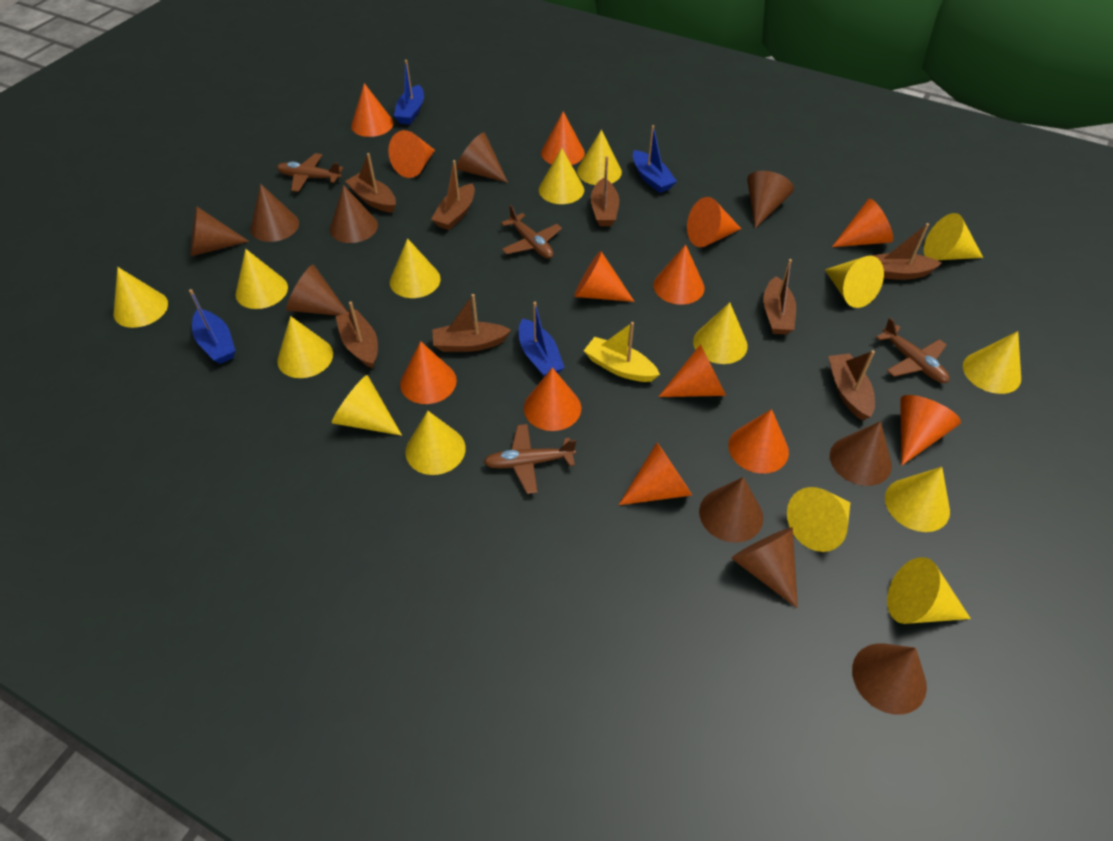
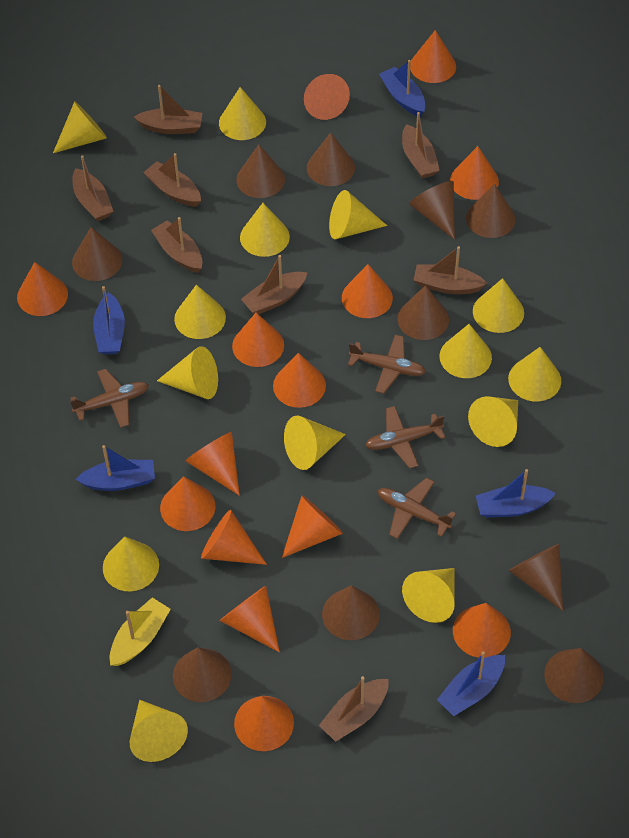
blue boat: [189,289,235,364] [394,60,424,124] [519,302,565,377] [633,125,677,193] = 4 -> [76,445,155,491] [93,286,125,354] [379,60,426,116] [437,651,505,716] [476,469,556,518] = 5
orange cone: [351,83,394,137] [388,130,435,178] [400,341,457,404] [524,368,581,431] [541,111,585,165] [574,251,635,302] [619,443,692,505] [653,244,705,305] [658,344,726,397] [687,197,741,247] [728,409,789,474] [832,199,893,247] [900,395,961,466] = 13 -> [17,262,68,316] [160,476,215,531] [185,432,240,496] [201,510,267,565] [219,586,280,652] [232,313,284,367] [234,696,294,751] [273,353,326,408] [282,495,343,558] [304,74,350,120] [342,264,393,318] [410,30,456,83] [450,146,499,200] [453,603,511,658] = 14
yellow cone: [114,267,168,328] [236,249,288,309] [277,316,333,378] [332,375,402,436] [390,238,441,298] [405,411,466,475] [539,148,584,204] [577,130,622,185] [693,302,748,364] [787,487,850,552] [825,256,884,308] [885,467,950,532] [887,557,971,624] [924,213,983,260] [963,331,1021,394] = 15 -> [53,101,107,153] [103,537,159,591] [130,700,188,762] [157,346,218,399] [174,285,226,339] [219,87,266,140] [240,203,290,257] [284,416,346,470] [329,190,387,239] [402,568,455,623] [439,324,492,378] [468,396,518,447] [473,278,524,333] [508,347,561,401] = 14

